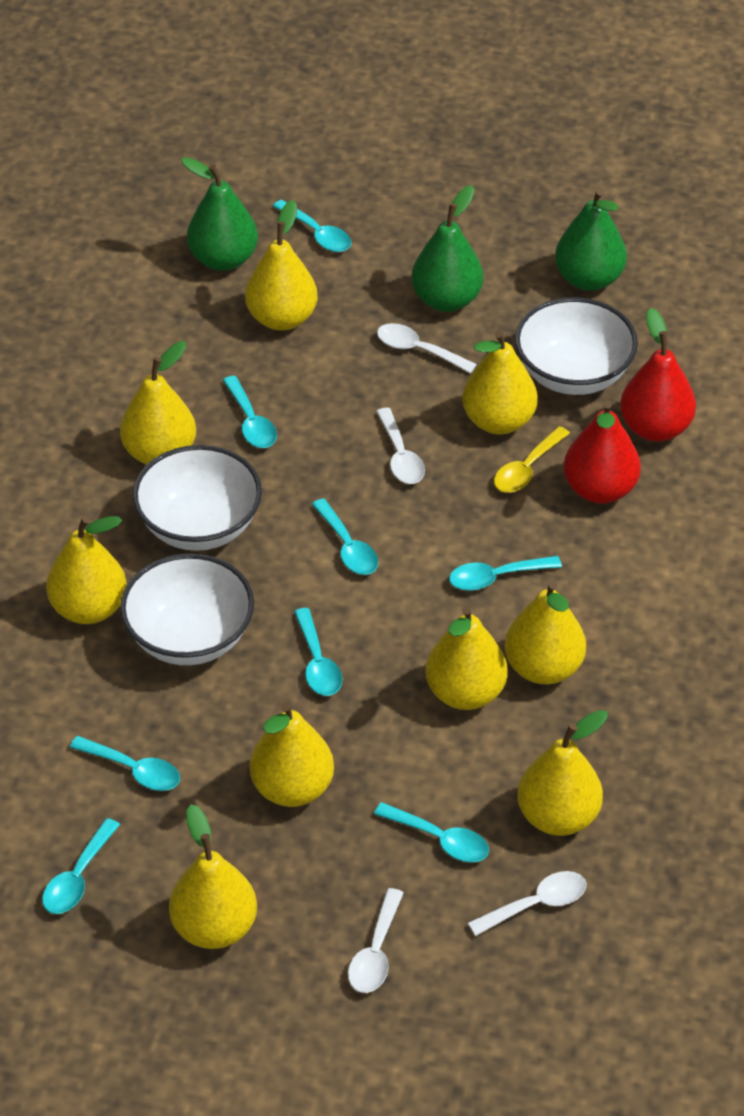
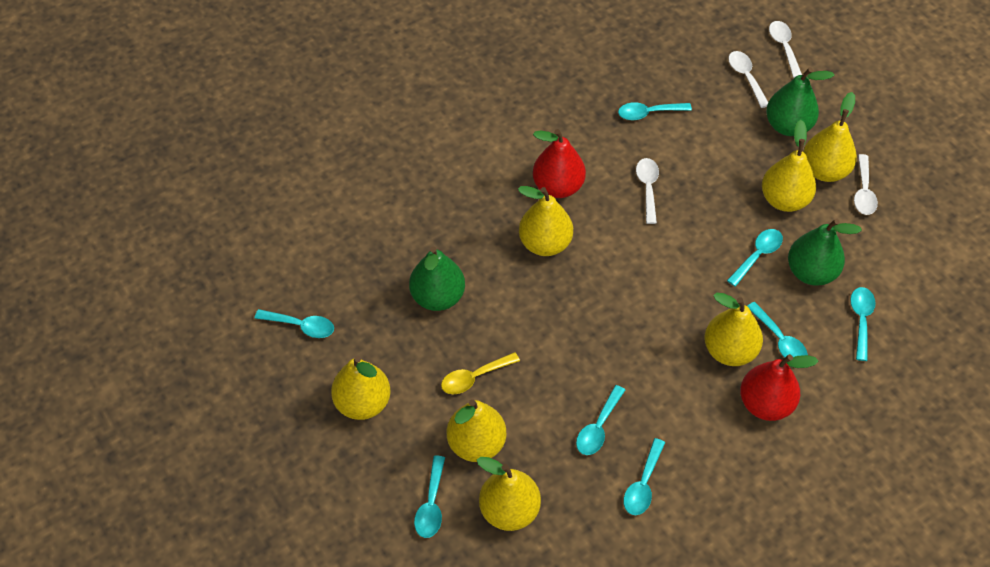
white bowl: [120,554,254,665] [133,445,262,551] [515,297,638,395] = 3 -> none = 0
yellow pear: [46,516,127,624] [120,341,196,465] [169,804,257,949] [245,200,318,331] [250,703,334,807] [425,606,508,710] [462,331,538,434] [505,581,586,684] [517,710,608,836] = 9 -> [331,356,391,420] [447,399,507,462] [477,457,541,531] [518,186,573,256] [705,293,763,366] [762,120,816,212] [803,92,857,182] = 7

